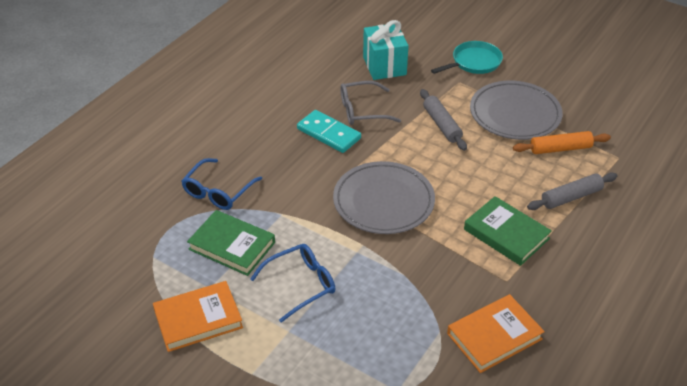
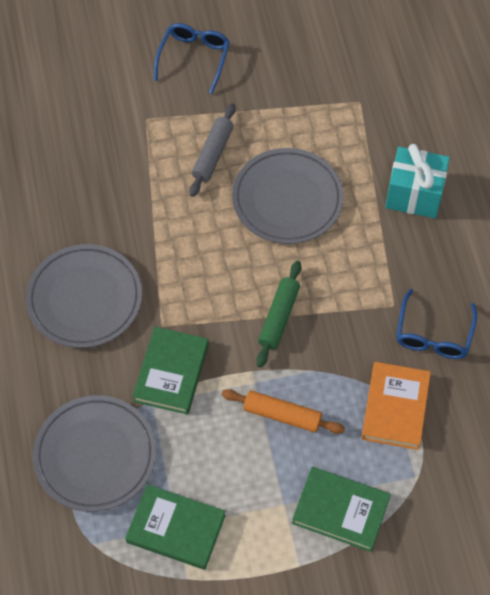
green book: [187,210,275,276] [464,196,552,266] = 2 -> [125,484,226,570] [132,327,209,415] [292,467,391,552] = 3
green rolling pin: none = 0 -> [256,261,301,368] = 1
grey glasses: [340,81,401,125] = 1 -> none = 0
grey plate: [333,161,435,234] [470,81,563,140] = 2 -> [26,244,142,348] [33,395,156,512] [232,148,344,244] = 3
grey rolling pin: [420,89,467,151] [527,173,617,210] = 2 -> [189,103,236,197] = 1
orange book: [153,281,243,352] [447,294,545,373] = 2 -> [362,362,431,450] = 1
turquoise domino: [297,110,361,153] = 1 -> none = 0
turquoise pan: [431,41,503,74] = 1 -> none = 0

